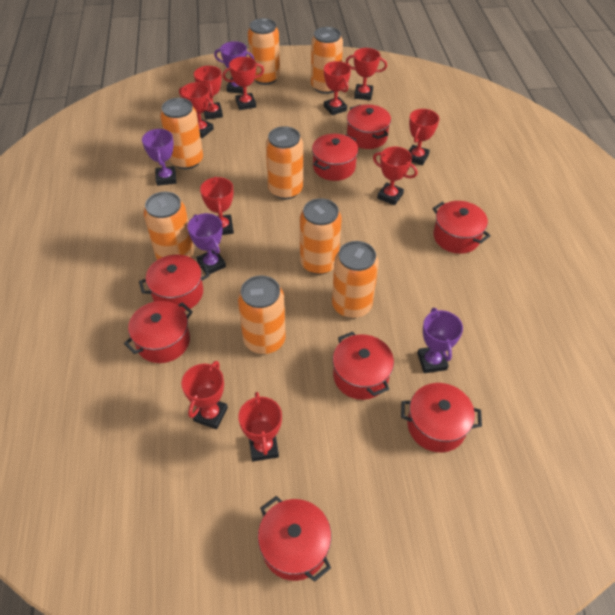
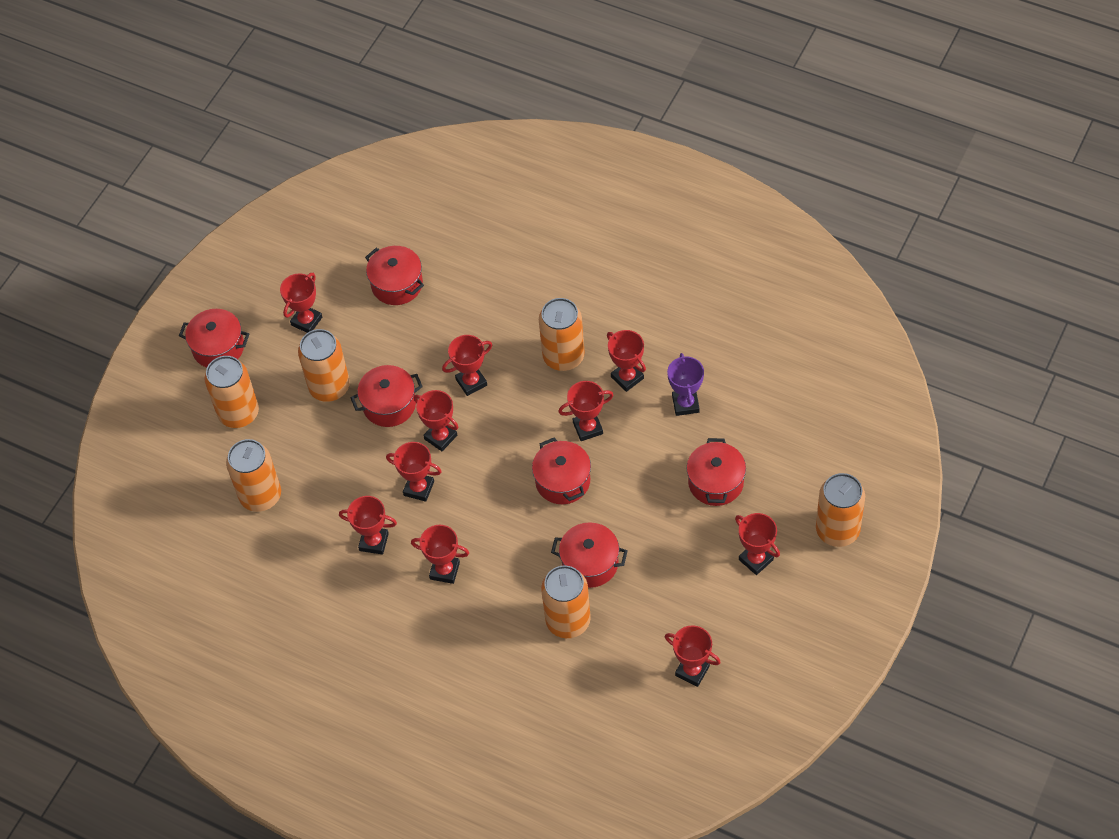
orange can: [144,192,194,260] [160,98,203,169] [238,276,286,354] [248,18,280,85] [266,126,303,199] [300,198,342,275] [311,27,343,94] [332,241,379,318] = 8 -> [205,356,259,428] [226,439,281,512] [298,329,350,402] [539,298,585,371] [541,565,591,638] [816,473,865,547] = 6
purple trophy: [142,129,176,186] [187,213,226,274] [214,41,255,94] [417,308,463,373] = 4 -> [667,353,704,416] = 1
red pot: [124,301,193,363] [139,255,210,311] [258,496,331,582] [312,134,358,181] [333,332,394,400] [347,104,391,149] [401,383,482,452] [432,201,491,254] = 8 -> [179,309,249,368] [351,365,423,427] [365,246,424,305] [532,437,591,504] [551,522,628,588] [687,438,746,506] = 6

